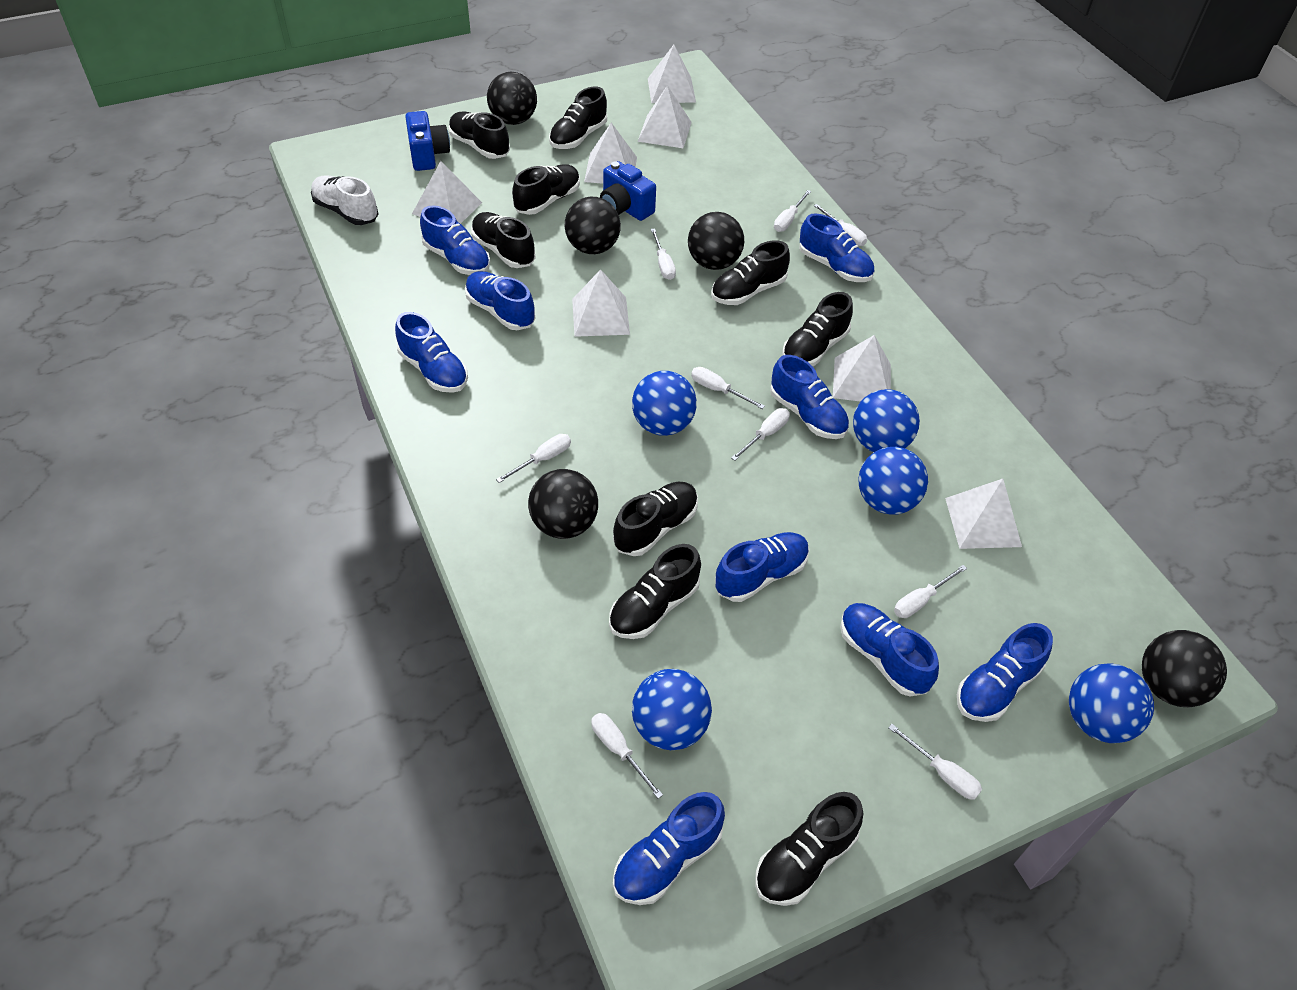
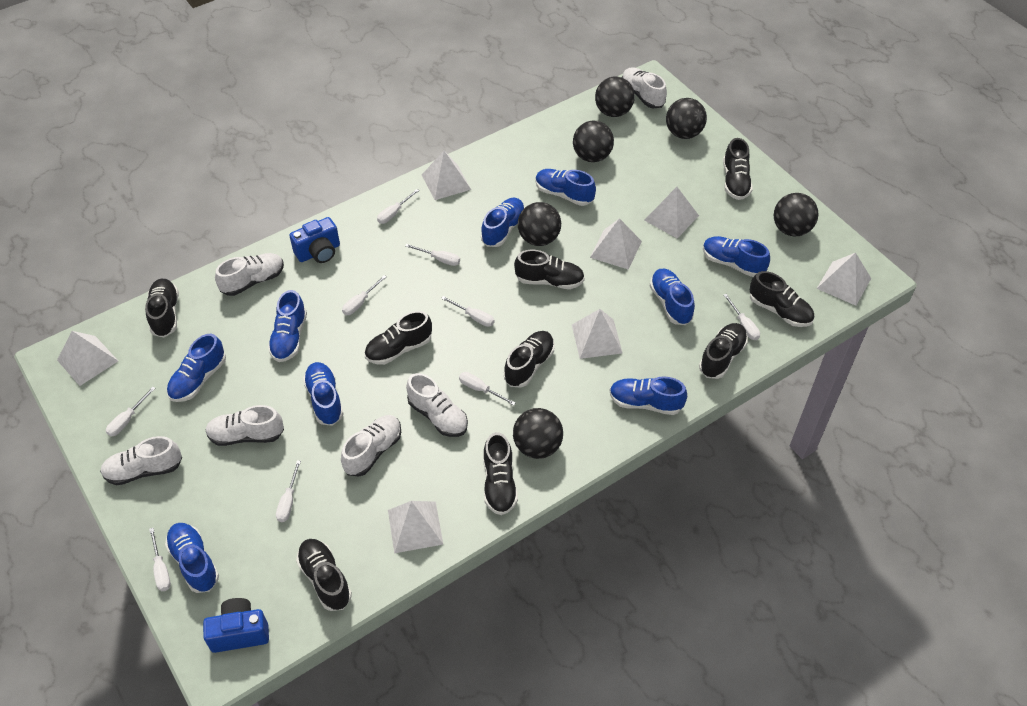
black ball: [487,72,537,125] [528,469,598,539] [565,197,621,254] [688,212,744,270] [1142,630,1227,707] = 5 -> [513,408,563,459] [518,202,561,246] [573,121,614,162] [595,77,635,117] [666,98,707,139] [774,193,818,237] = 6
blue ball: [632,371,697,436] [632,669,712,750] [853,389,920,452] [858,447,928,515] [1069,664,1154,743] = 5 -> none = 0
white shoe: [311,175,378,225] = 1 -> [100,436,182,485] [205,405,284,446] [215,253,284,296] [341,415,401,477] [406,373,468,437] [622,67,667,108] = 6

